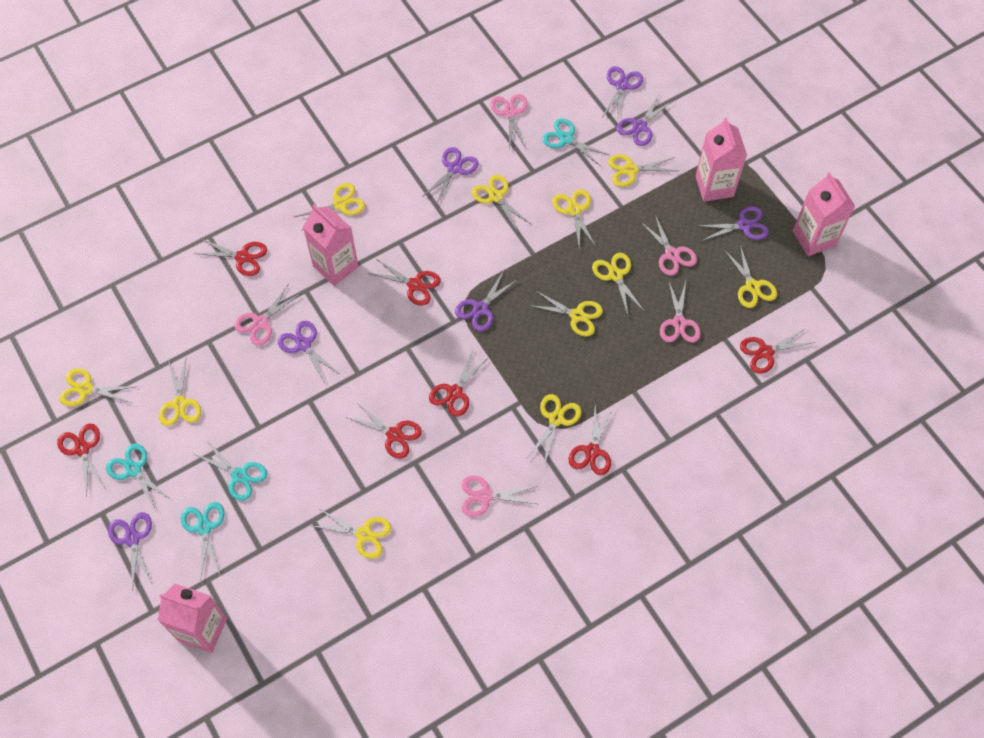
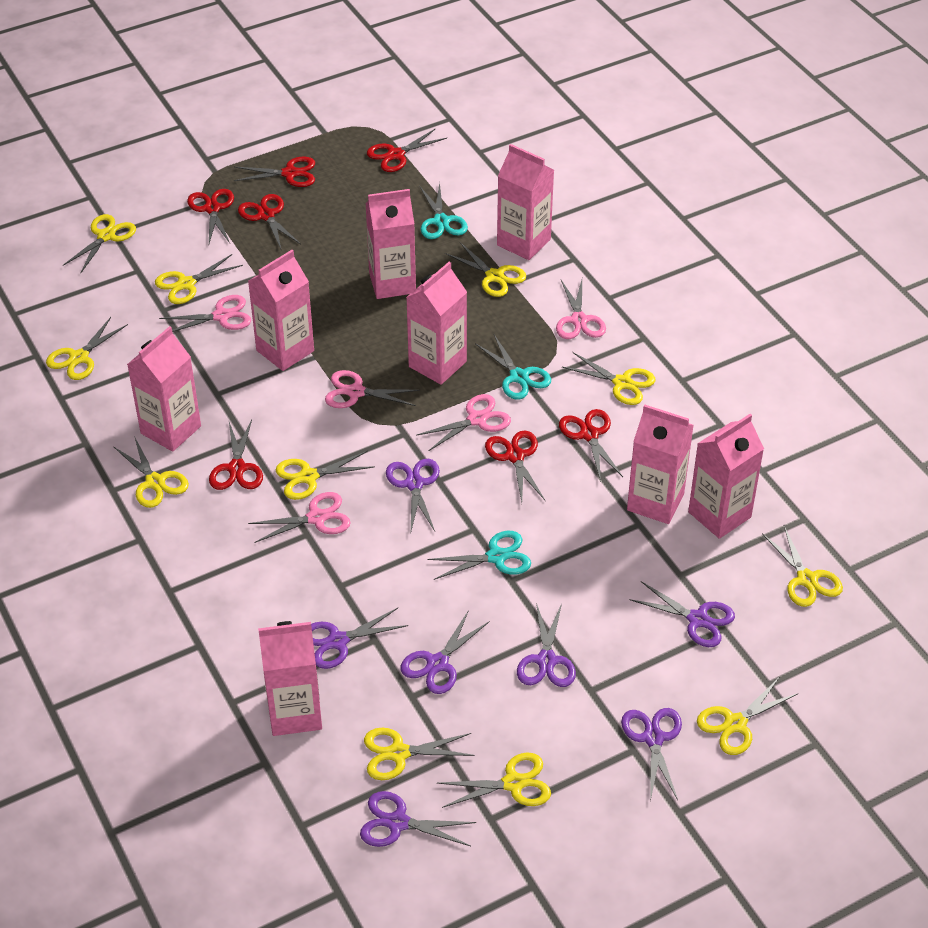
pink carton: [158,583,227,653] [303,204,359,286] [695,117,747,202] [793,172,855,256] = 4 -> [127,326,201,452] [248,250,314,371] [258,621,322,736] [365,189,416,299] [406,262,467,385] [497,144,554,260] [627,404,694,524] [688,414,764,539] = 8
turquoise scissors: [106,443,172,511] [181,502,225,576] [194,441,267,501] [542,118,609,166] = 4 -> [419,182,468,239] [427,531,531,580] [475,335,551,400] = 3

